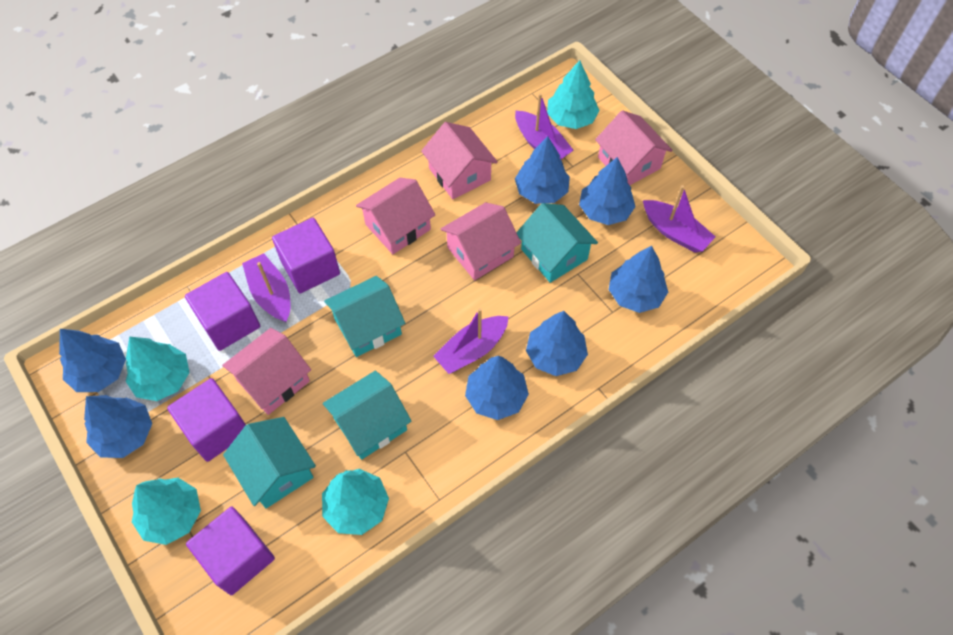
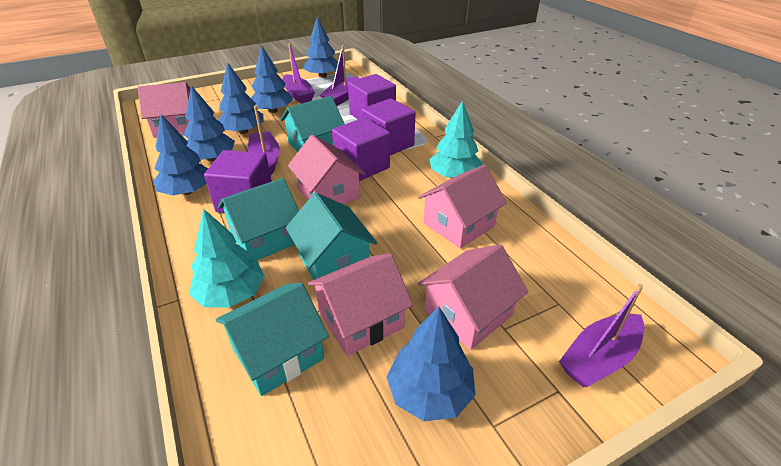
blue tree: [59,329,126,392] [84,395,152,458] [465,356,529,420] [515,136,570,204] [526,311,588,376] [579,157,636,225] [609,246,668,313] = 7 -> [153,115,208,195] [184,85,235,161] [218,63,264,134] [251,45,293,113] [303,17,338,78] [387,307,476,421] = 6
turquoise tree: [126,337,190,401] [132,478,201,545] [322,469,389,535] [547,60,600,129] = 4 -> [189,208,265,308] [429,100,483,178] = 2

